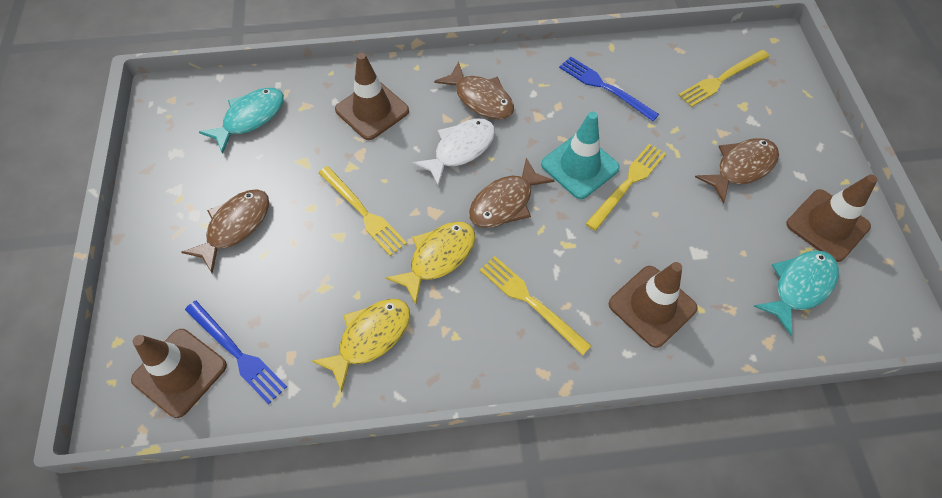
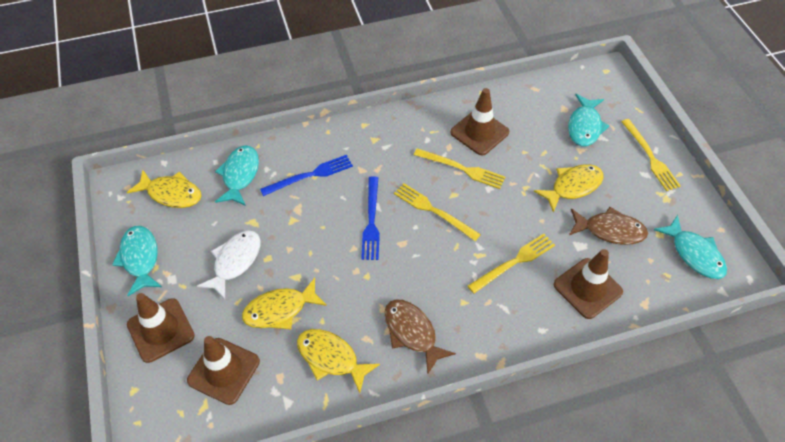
brown fish: [181,189,269,273] [434,62,514,120] [469,158,555,228] [695,138,779,204] = 4 -> [384,300,456,374] [569,207,648,245] = 2
turquoise fish: [199,88,284,154] [754,251,839,335] = 2 -> [112,226,162,296] [215,145,259,206] [568,94,610,146] [654,215,727,279] = 4
turquoise traffic cone: [541,112,620,199] = 1 -> none = 0
yellow fish: [312,299,410,392] [386,222,475,305] = 2 -> [127,170,202,208] [242,278,327,329] [297,329,380,393] [534,164,603,213] = 4

